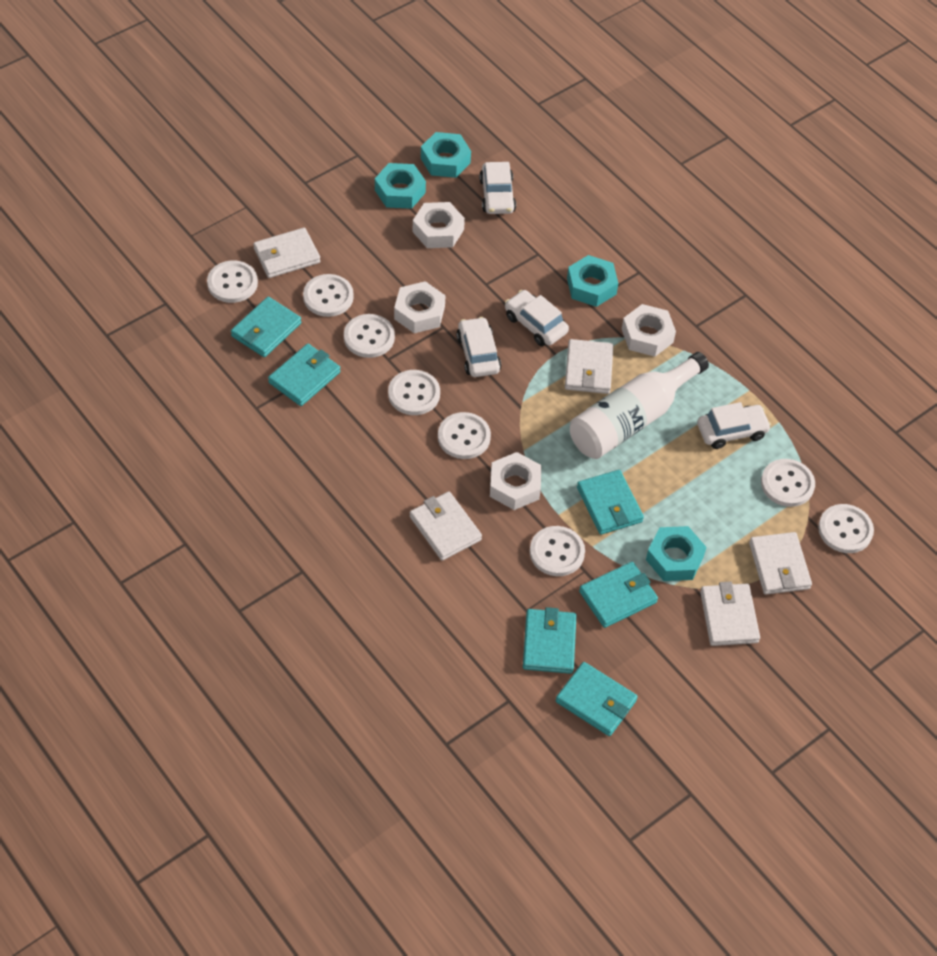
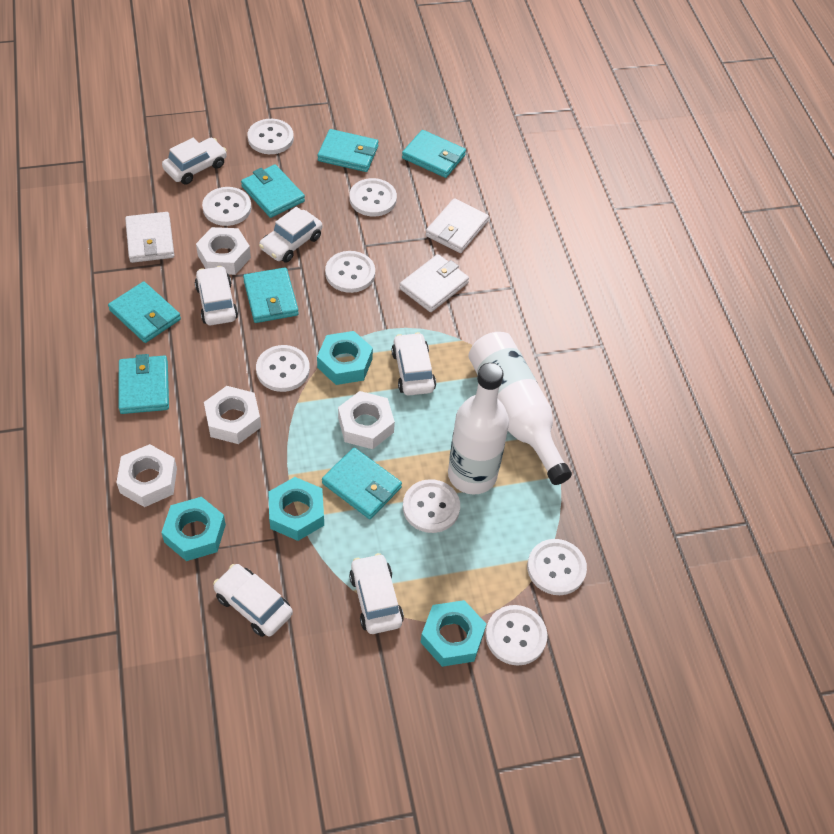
turquoise wallet: [231,297,302,357] [268,344,341,406] [523,607,577,674] [556,662,638,736] [577,470,644,535] [579,562,658,628] = 6 -> [108,281,181,343] [119,354,169,414] [241,165,305,218] [243,267,299,323] [318,129,379,172] [322,447,402,519] [402,130,466,178] = 7
white bottle: [570,352,709,459] = 1 -> [448,363,509,494] [468,332,572,485] = 2
white car: [456,317,501,377] [479,162,516,214] [505,290,569,346] [697,402,771,449] = 4 -> [162,138,227,185] [195,266,238,325] [213,564,293,637] [259,207,322,262] [349,553,404,634] [391,332,436,396] = 6
white wallet: [253,228,320,278] [410,492,482,561] [565,339,613,394] [700,582,760,646] [749,532,812,594] = 5 -> [125,212,174,263] [400,254,469,312] [426,198,489,253] = 3

